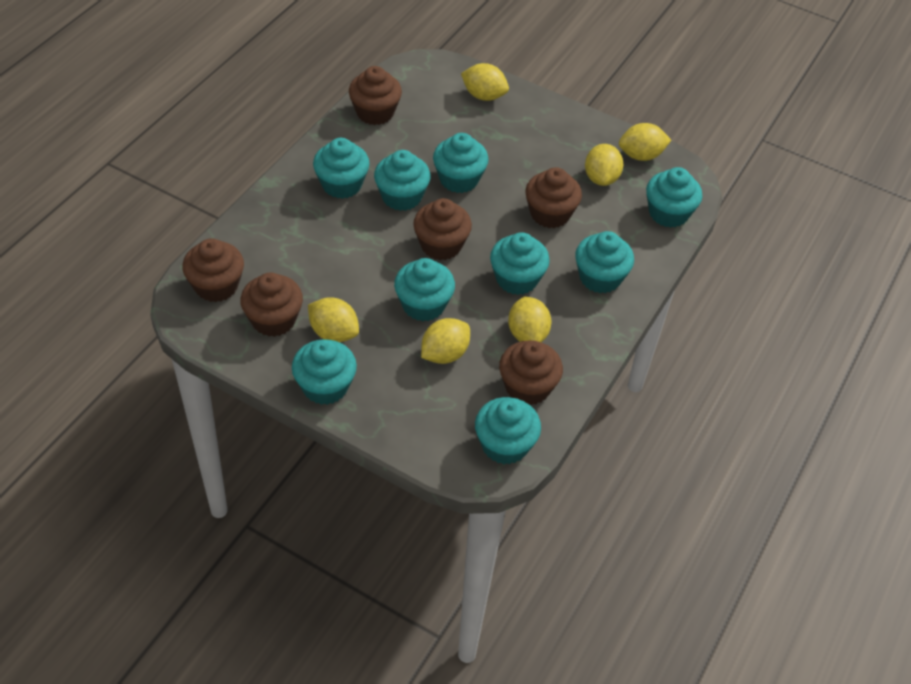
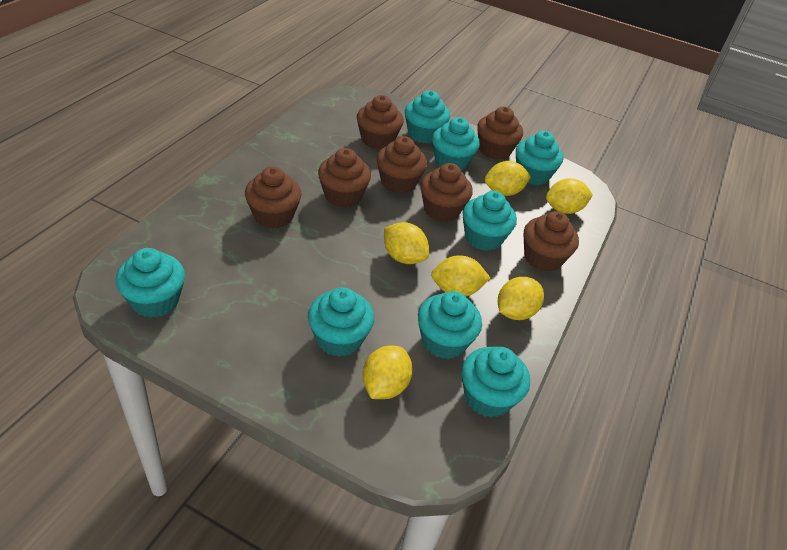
brown cupcake: [182,238,244,302] [240,272,303,337] [349,66,402,125] [413,198,472,260] [499,341,563,405] [525,167,582,228] = 6 -> [245,166,301,228] [318,148,371,207] [357,95,404,149] [376,136,427,194] [420,163,473,222] [477,107,523,160] [523,211,579,272] = 7
turquoise cupcake: [292,339,357,405] [313,138,370,199] [374,150,431,211] [394,258,455,321] [433,133,488,193] [475,397,541,465] [490,232,550,295] [575,231,634,293] [646,167,702,228] = 9 -> [116,248,185,318] [308,287,374,357] [405,90,450,144] [418,291,482,359] [432,117,480,171] [462,347,530,417] [463,191,517,251] [516,131,563,185] = 8

